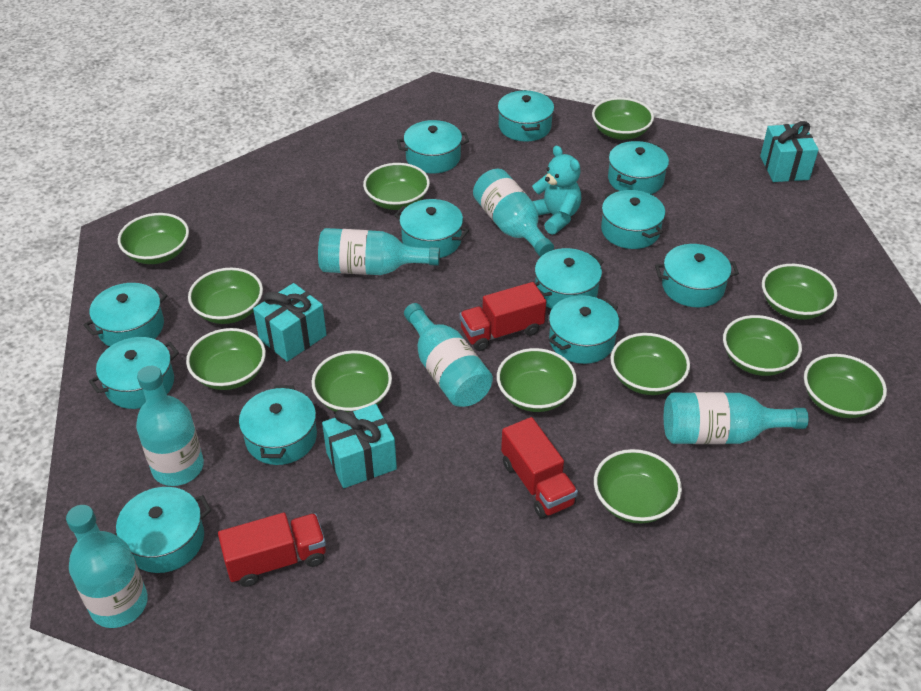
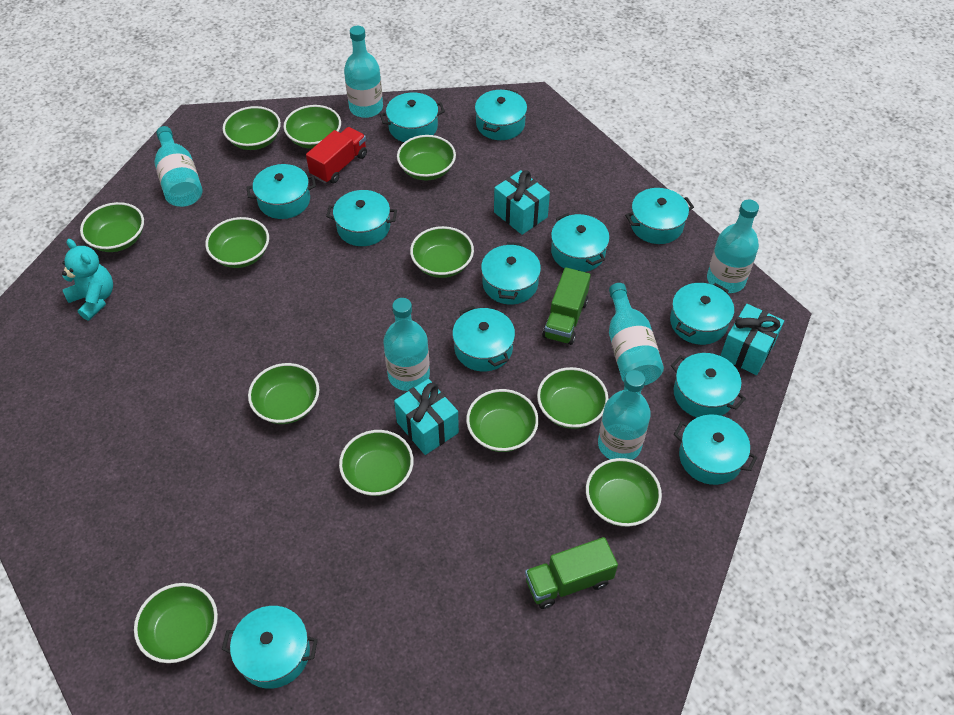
green truck: none = 0 -> [525,537,618,609] [542,267,591,345] = 2
red truck: [218,513,326,587] [460,282,546,351] [501,417,578,518] = 3 -> [306,127,367,184] = 1

